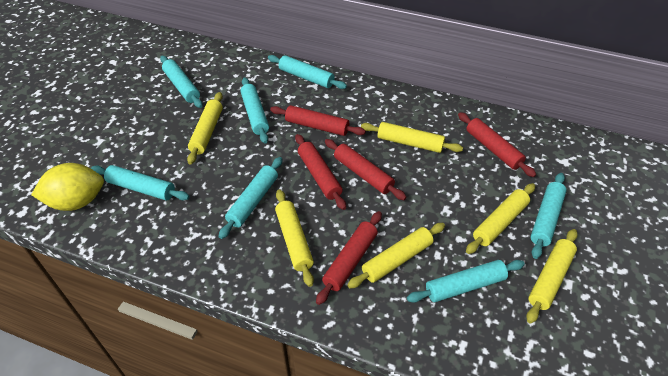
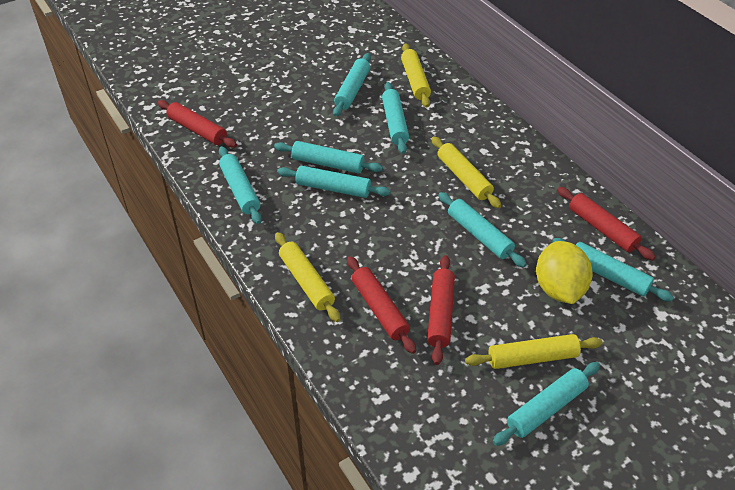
red rolling pin: [270,105,366,136] [295,134,346,210] [316,211,382,305] [325,139,407,200] [458,112,536,177] = 5 -> [158,100,237,148] [347,256,416,354] [427,255,455,365] [557,187,655,260] = 4
turquoise rolling pin: [91,165,190,201] [160,56,203,108] [218,157,283,239] [240,77,269,143] [268,55,347,89] [407,260,525,303] [531,173,567,259] = 7 -> [219,146,262,224] [274,141,383,173] [277,165,390,198] [333,53,371,117] [382,82,409,154] [438,192,527,268] [493,362,600,446] [552,238,674,301] = 8
yellow rolling pin: [187,92,223,164] [275,189,314,287] [347,223,445,289] [361,122,463,153] [466,183,535,254] [526,229,578,324] = 6 -> [275,232,340,322] [401,43,431,107] [431,136,501,208] [465,334,603,369] = 4

